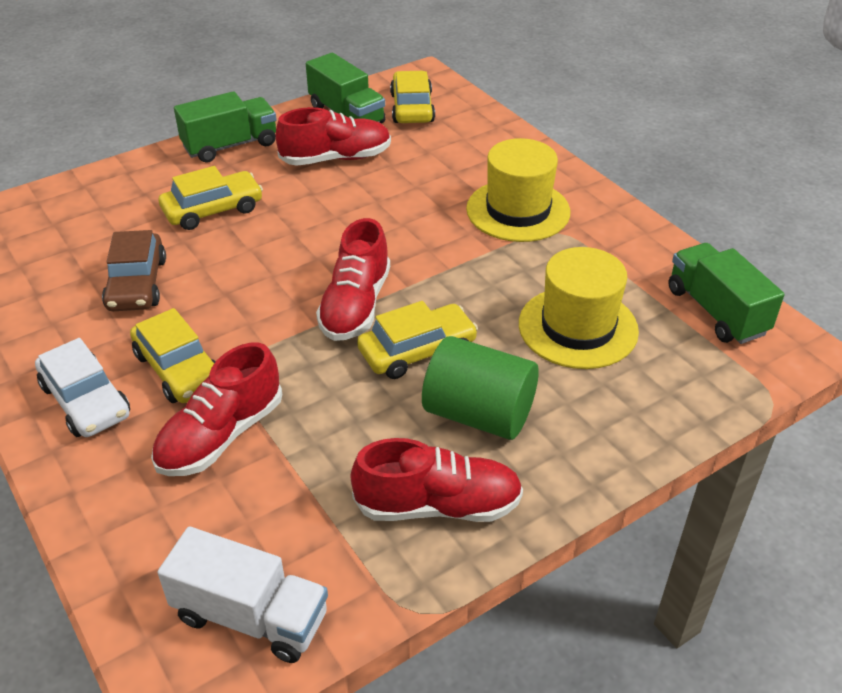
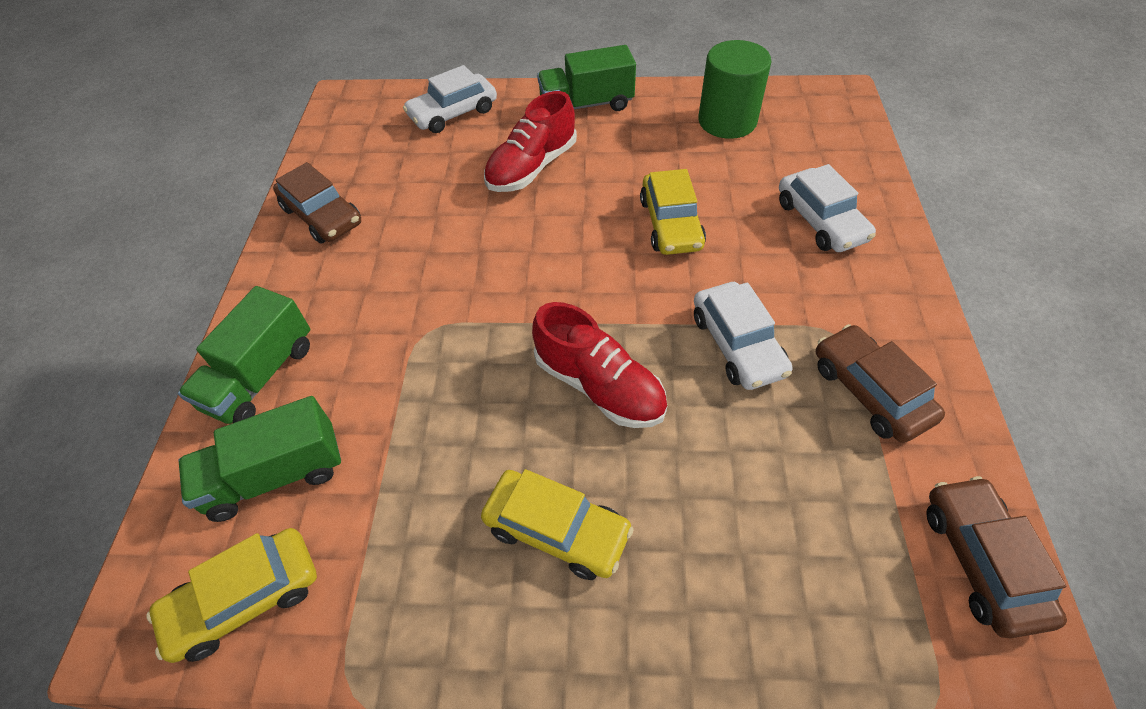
brown car: [102,230,166,311] = 1 -> [273,162,361,244] [816,324,945,443] [926,476,1067,638] = 3
red shoe: [151,343,282,476] [276,107,391,166] [316,218,390,341] [351,438,523,522] = 4 -> [484,91,577,192] [532,302,667,428] = 2
white car: [35,338,130,437] = 1 -> [403,65,497,133] [694,282,793,390] [779,164,876,252] = 3
white truck: [158,527,328,663] = 1 -> none = 0
yellow car: [130,308,216,403] [159,166,263,230] [357,301,478,379] [390,71,435,123] = 4 -> [146,528,317,663] [481,469,634,580] [640,169,706,255] = 3
yellow hat: [466,138,570,242] [519,247,639,369] = 2 -> none = 0

